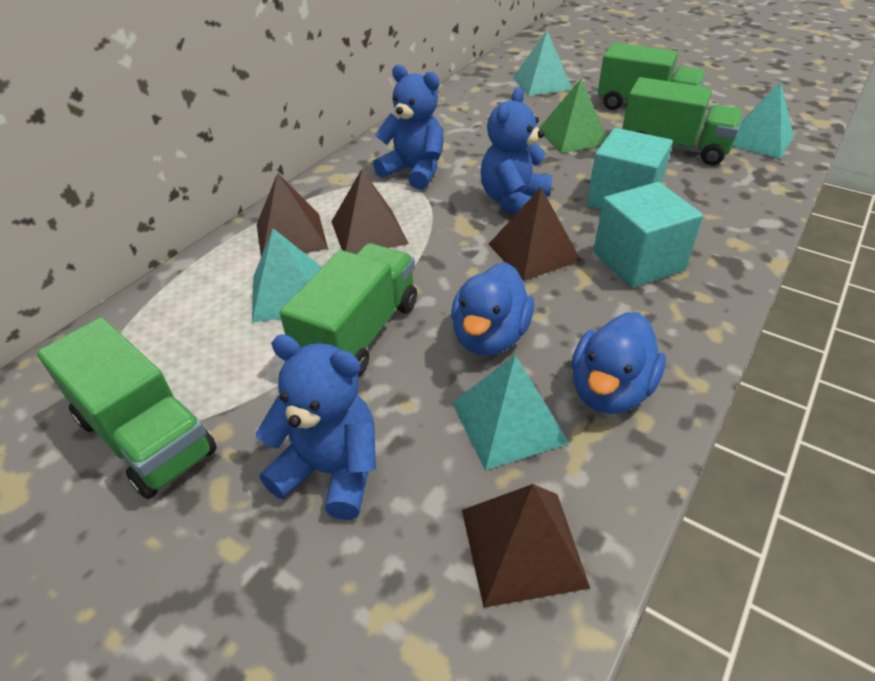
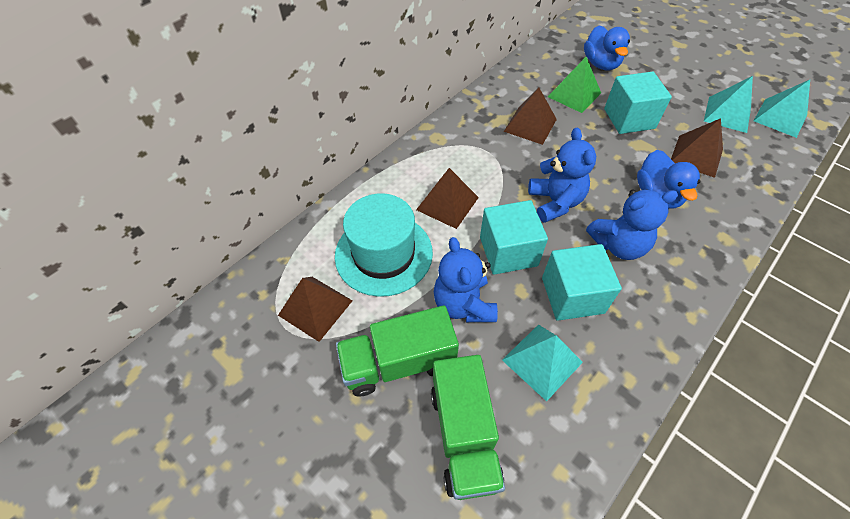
green truck: [37,317,217,499] [280,243,417,378] [598,43,706,110] [622,77,743,165] = 4 -> [336,305,459,397] [431,355,505,500] = 2
turquoise cube: [587,128,673,210] [593,182,703,288] = 2 -> [480,200,548,275] [542,244,622,321] [604,71,672,134] = 3
turquoise hat: none = 0 -> [335,193,433,297] = 1
turquoise pyramid: [252,228,322,323] [452,355,569,470] [513,30,572,96] [732,81,794,159] = 4 -> [502,325,583,401] [704,76,753,133] [754,80,810,138] = 3

